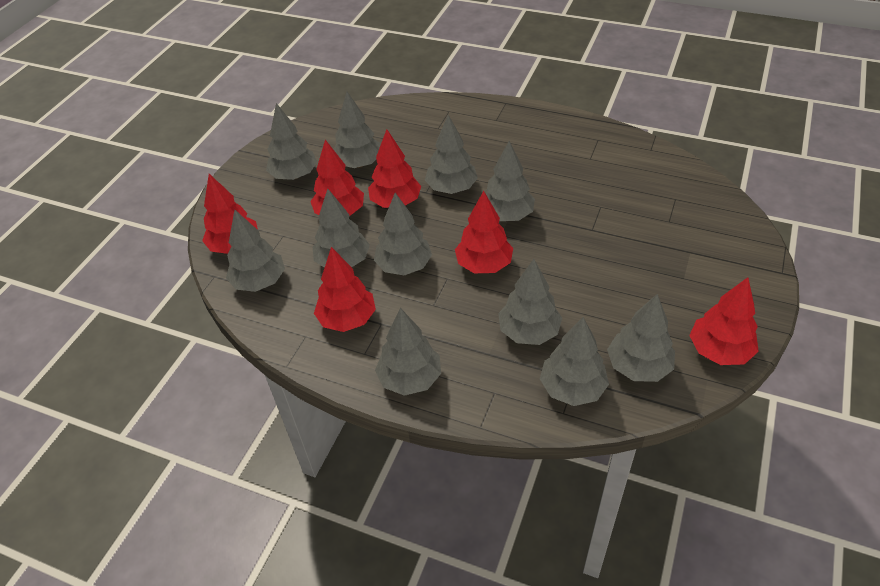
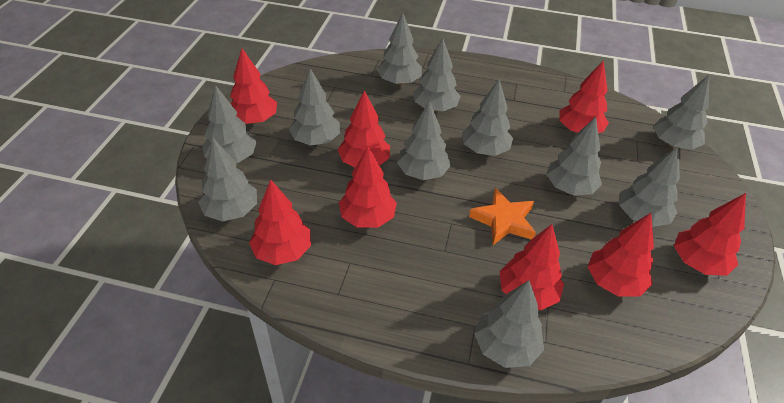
orange star: none = 0 -> [469,188,536,245] = 1
red tree: [202,174,258,254] [310,140,364,216] [314,247,376,332] [368,129,421,208] [455,191,513,273] [689,277,759,365] = 6 -> [230,48,277,124] [249,180,311,265] [338,90,390,167] [339,146,397,228] [500,224,564,310] [559,60,609,133] [588,213,654,297] [674,193,746,276] = 8

